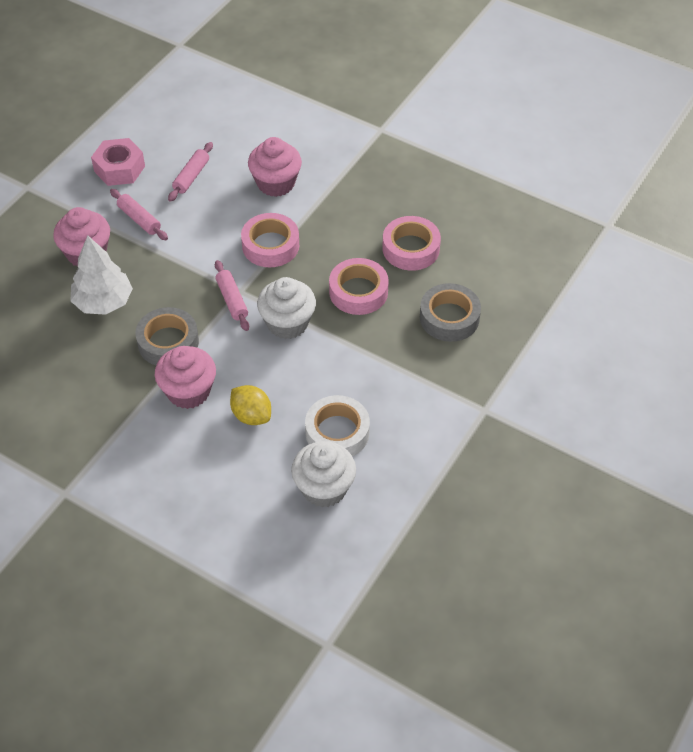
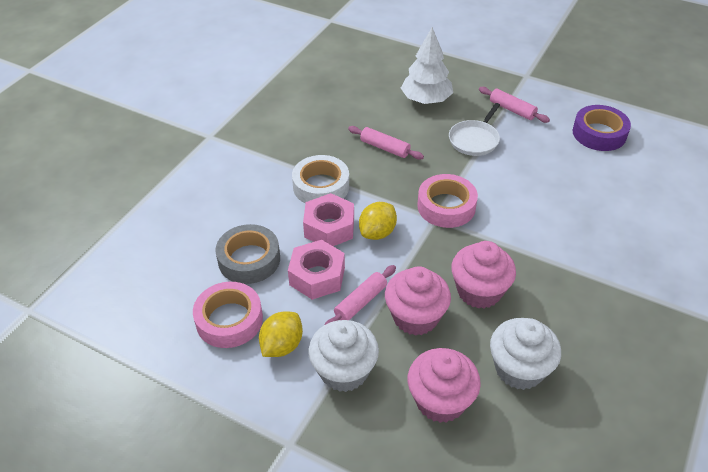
grey tape: [135,307,199,365] [420,283,481,342] = 2 -> [215,224,280,284] = 1
pink nut: [91,138,145,186] = 1 -> [288,240,345,300] [303,193,354,246] = 2
pink tape: [241,213,299,267] [329,258,389,315] [382,216,441,271] = 3 -> [193,282,263,348] [417,174,478,228] = 2
purple tape: none = 0 -> [573,105,631,151] = 1
white pan: none = 0 -> [449,103,500,156] = 1
yellow lemon: [230,385,271,425] = 1 -> [259,311,303,357] [359,202,397,240] = 2

